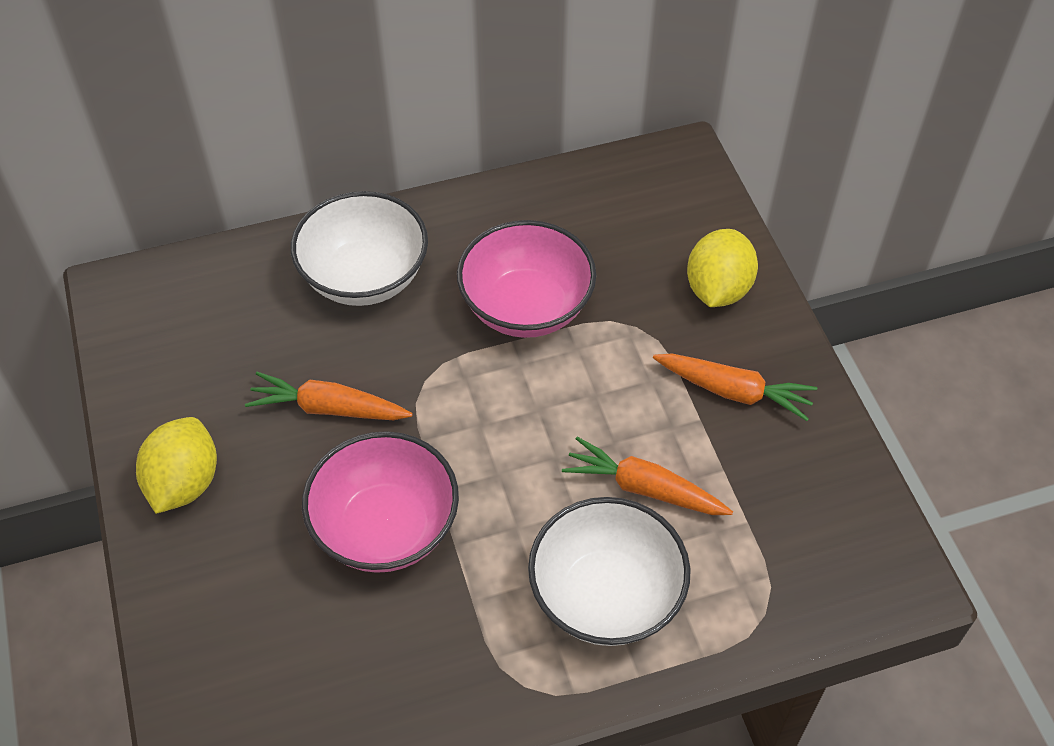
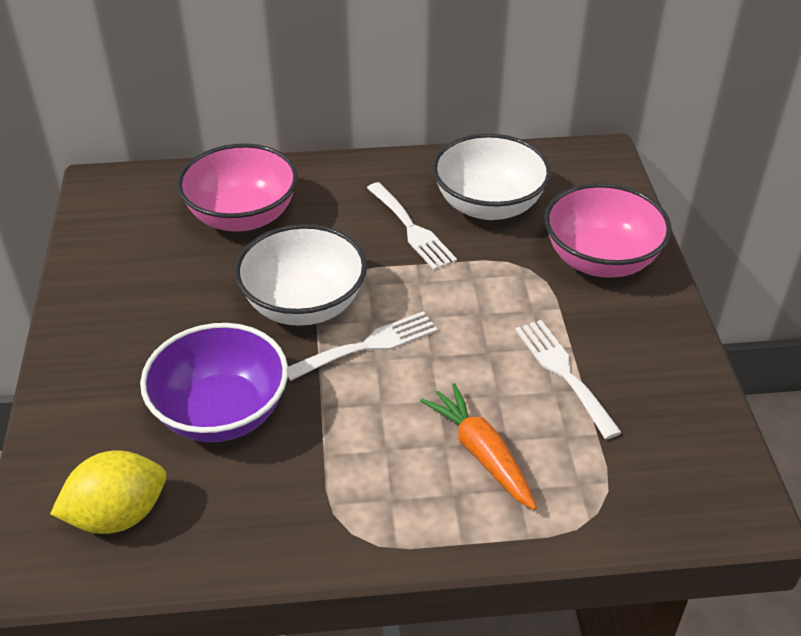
orange carrot: [245,372,413,420] [562,437,733,515] [653,354,817,421] = 3 -> [420,383,537,510] = 1
purple bowl: none = 0 -> [140,323,288,442] = 1
white fork: none = 0 -> [288,311,438,381] [367,182,457,270] [515,320,622,439] = 3
yellow lemon: [136,417,217,514] [687,229,758,307] = 2 -> [50,451,166,534] = 1

